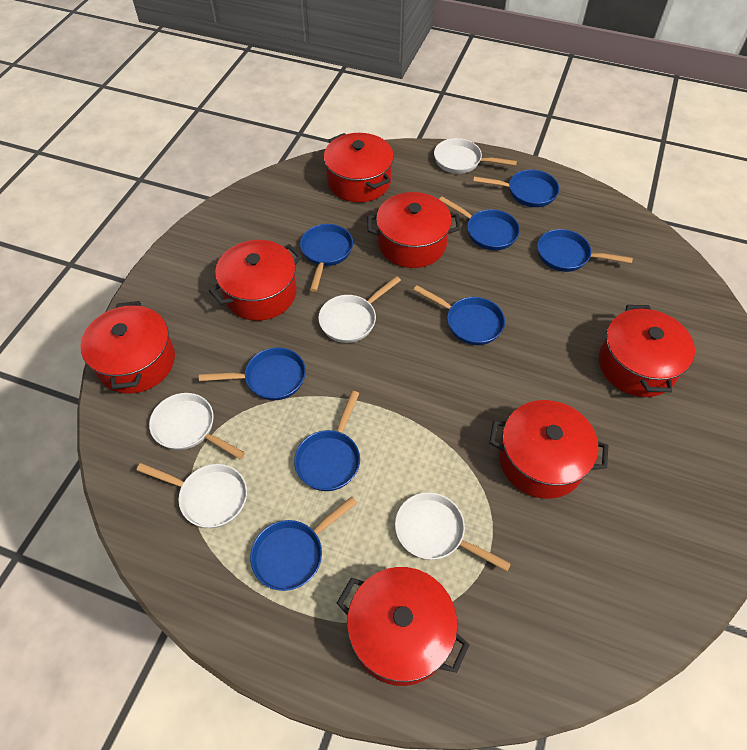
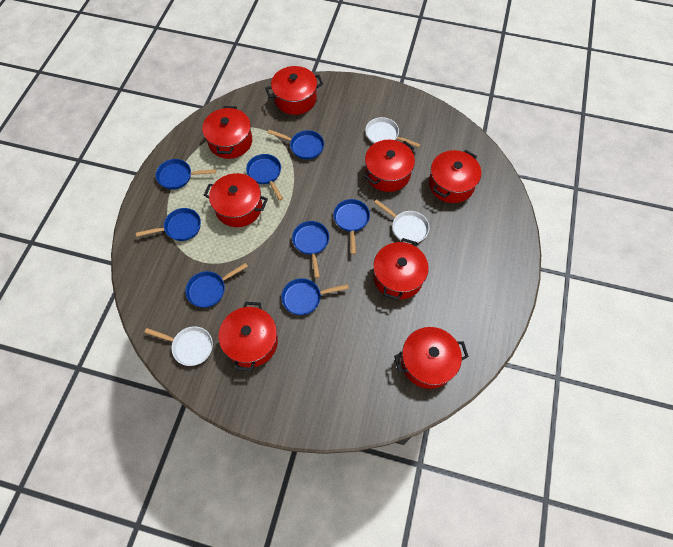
red pot: [81,301,175,394] [209,240,302,321] [324,133,394,202] [337,567,470,686] [367,192,461,268] [489,400,608,499] [599,305,695,397] = 7 -> [202,106,252,159] [204,173,268,227] [218,302,278,371] [265,66,323,115] [364,140,415,192] [373,238,429,300] [394,327,469,389] [429,150,481,203] = 8
white pan: [136,463,247,528] [149,393,245,459] [318,276,401,343] [395,492,511,571] [434,138,517,174] = 5 -> [144,326,213,366] [365,117,421,148] [374,199,429,244] = 3

